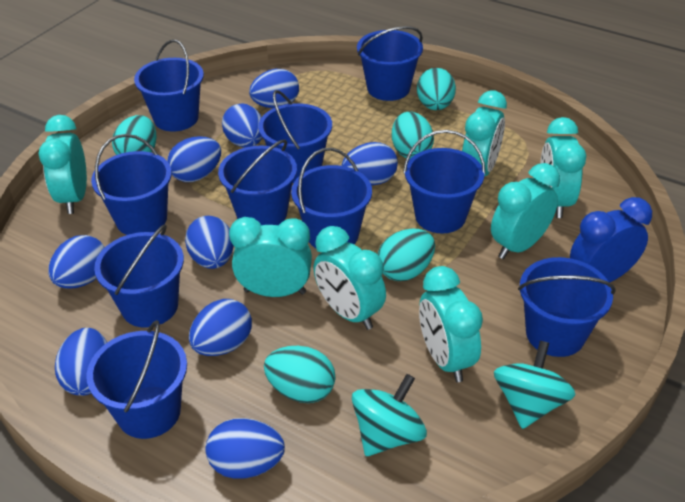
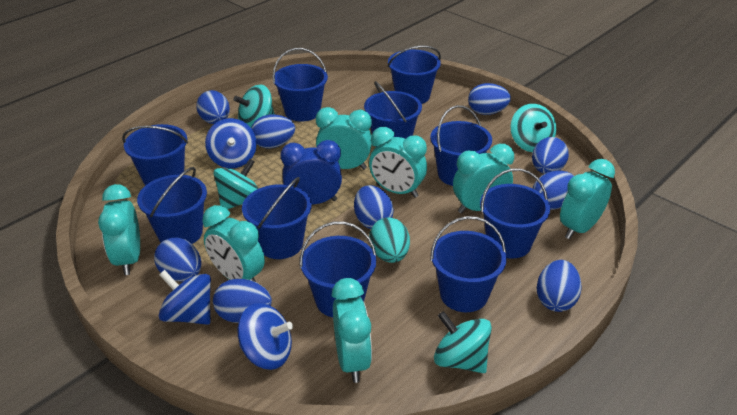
blue spinning top: none = 0 -> [159,270,211,325] [205,118,257,168] [237,303,293,370] = 3
turquoise egg: [112,115,156,155] [264,346,336,403] [377,229,435,281] [392,111,434,158] [417,68,456,110] = 5 -> [369,217,410,263] = 1
turquoise spinning top: [352,374,427,456] [494,340,576,429] = 2 -> [213,158,259,209] [233,85,274,128] [434,311,492,373] [511,104,556,152] = 4

